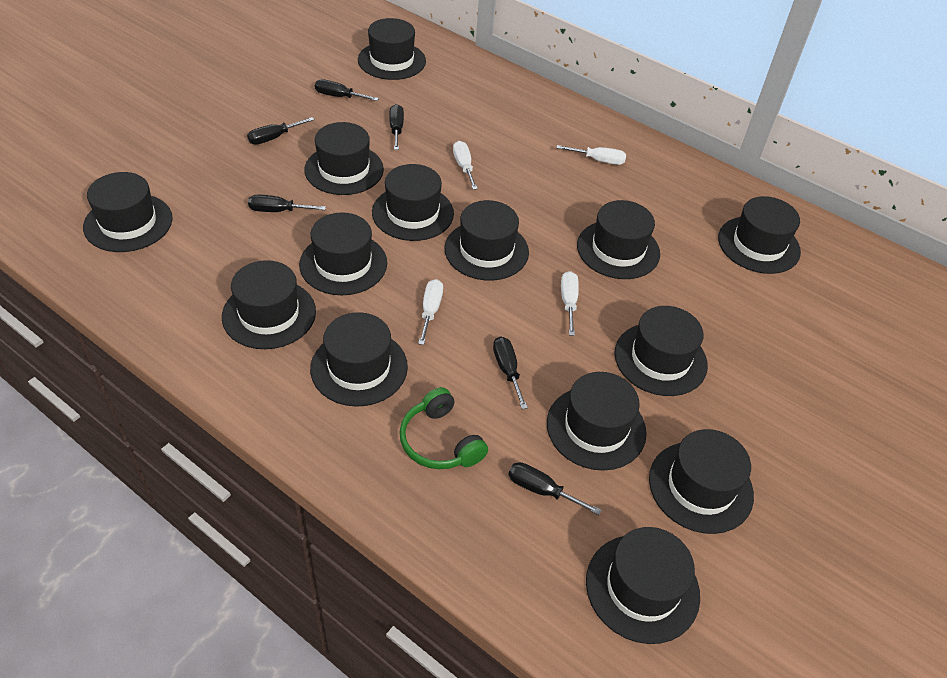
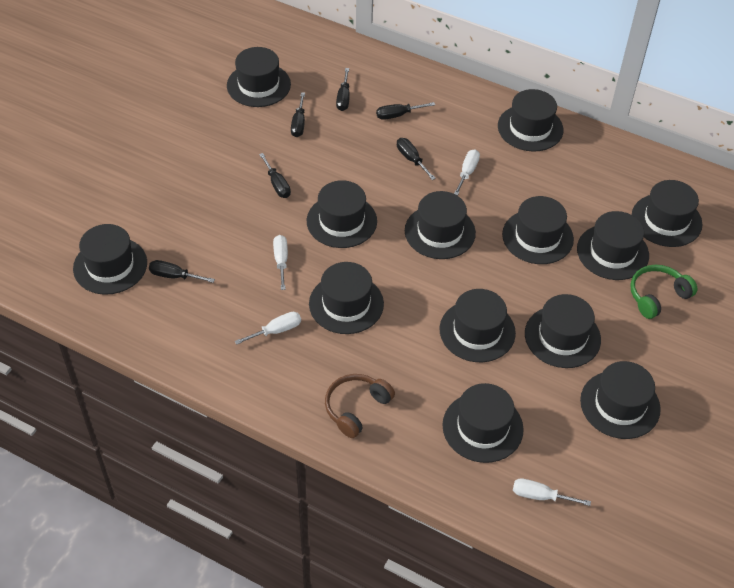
black hat: [83,172,173,252] [222,260,316,349] [299,212,387,295] [305,122,384,195] [310,312,408,407] [358,18,426,80] [372,164,454,241] [444,200,529,280] [547,372,647,471] [577,200,660,279] [586,527,700,644] [614,306,708,396] [649,429,754,534] [718,196,801,274] = 14 -> [73,224,147,295] [227,47,291,107] [307,180,377,248] [309,262,384,334] [405,191,476,259] [440,289,516,362] [442,383,524,463] [498,89,563,152] [502,196,574,264] [525,294,601,368] [577,211,649,280] [580,361,661,439] [632,180,702,247] = 13
brown headphones: none = 0 -> [325,374,395,438] = 1

